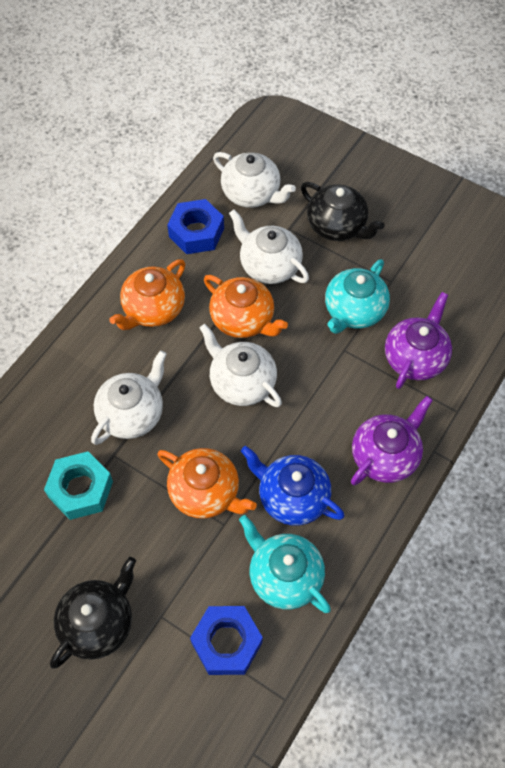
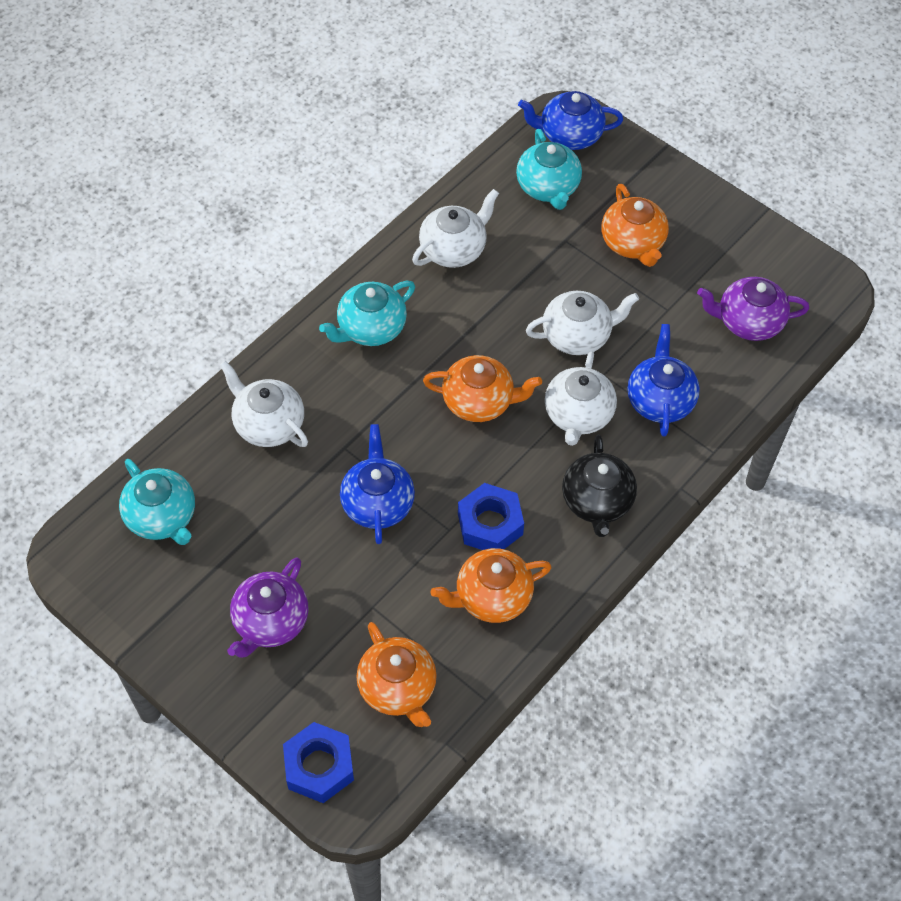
black teapot: [50,557,136,669] [301,182,384,241] = 2 -> [562,435,637,537] = 1
blue teapot: [241,446,345,526] = 1 -> [340,424,415,544] [518,91,623,150] [627,324,700,437] = 3
orange teapot: [110,259,185,330] [158,448,257,519] [204,275,288,338] = 3 -> [356,622,437,727] [423,355,542,422] [431,548,552,623] [601,184,669,267] = 4
turquoise nut: [44,451,113,520] = 1 -> none = 0
turquoise teapot: [239,515,331,613] [325,259,390,334] = 2 -> [119,459,195,545] [319,280,415,346] [516,129,582,210] = 3

